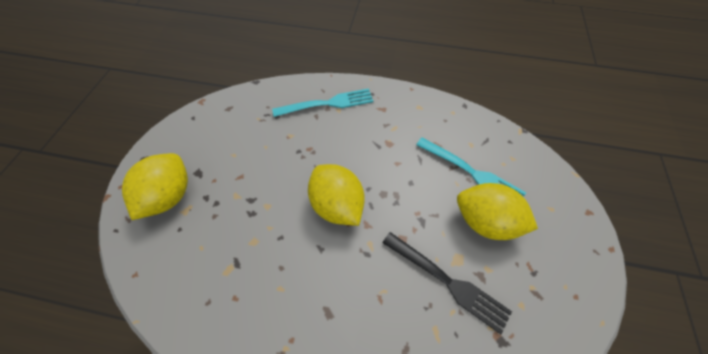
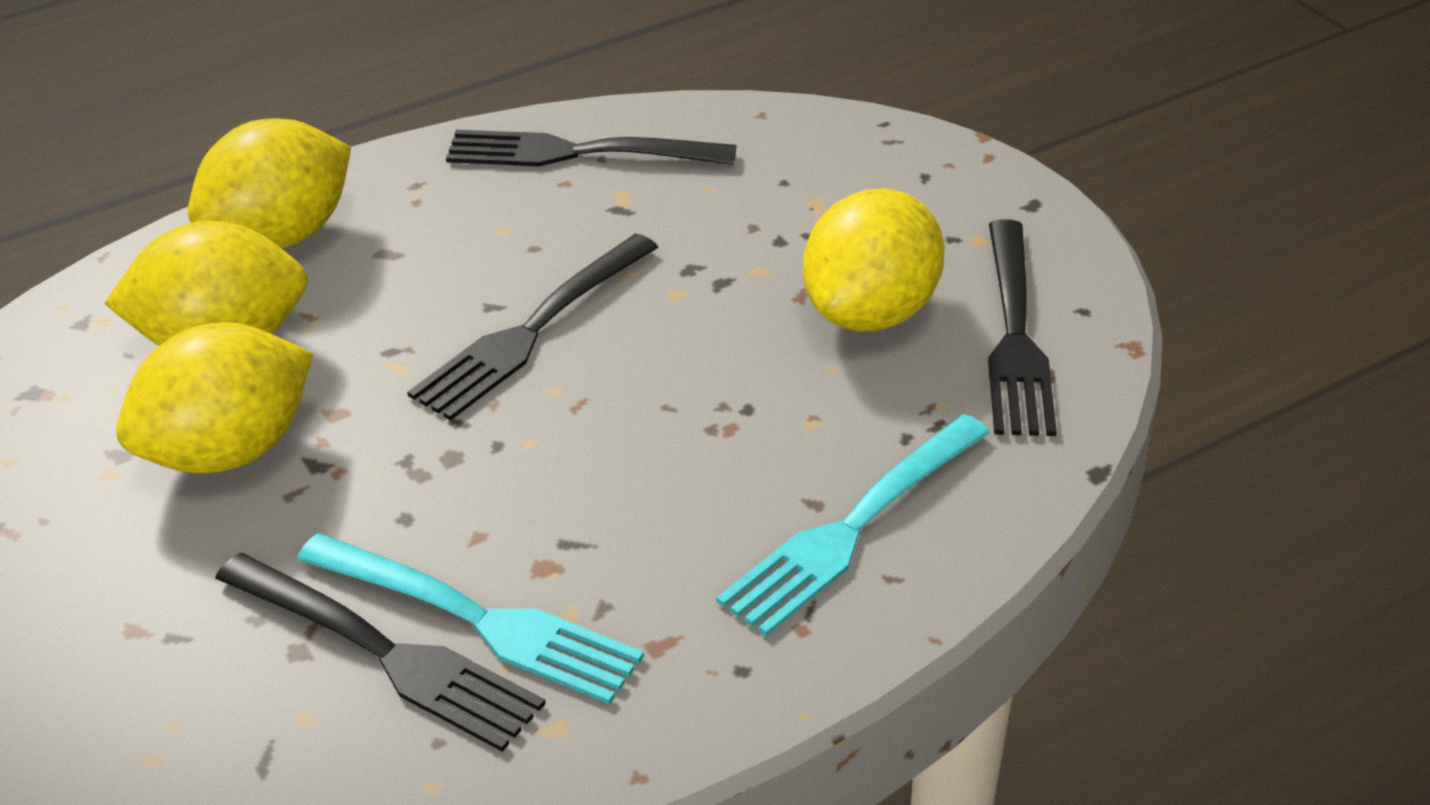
black fork: [382,232,512,334] = 1 -> [215,553,546,752] [407,233,659,421] [446,130,737,166] [988,219,1057,436] = 4
yellow lemon: [122,153,188,220] [308,164,365,226] [457,183,538,240] = 3 -> [104,221,308,346] [116,322,313,474] [188,118,351,248] [803,188,944,332] = 4

